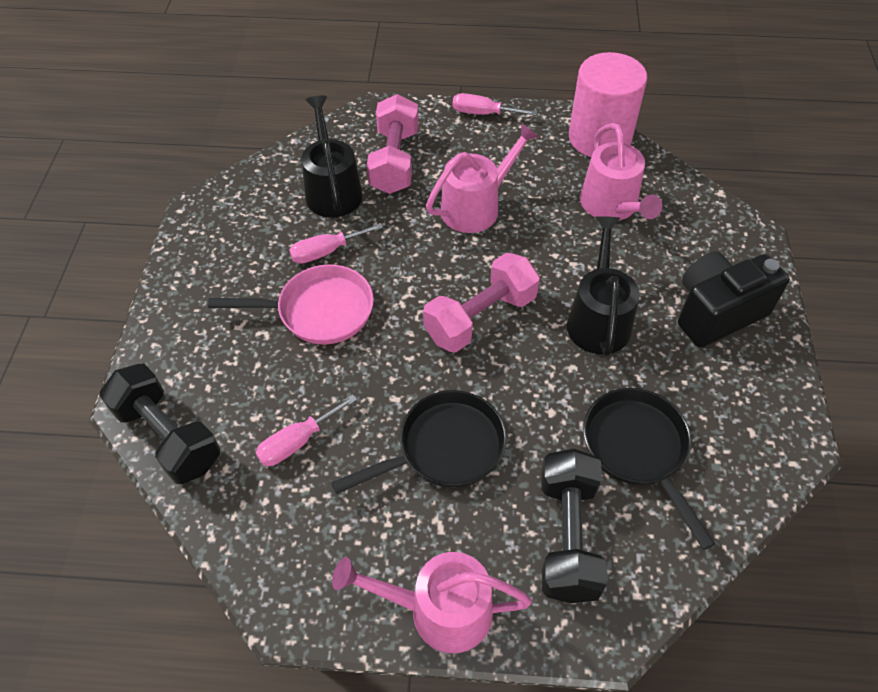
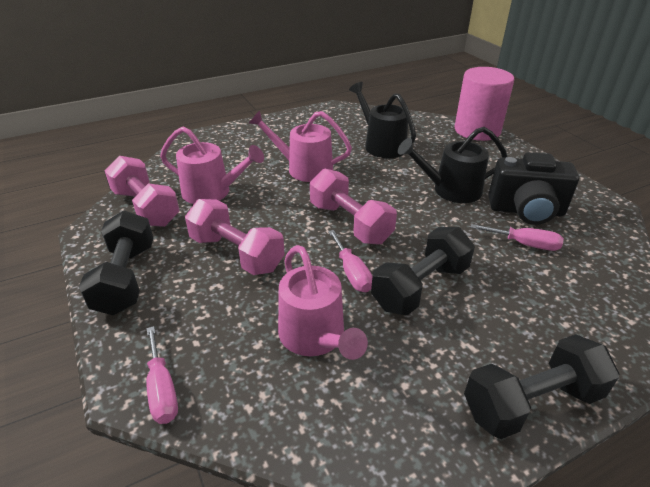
black dumbbell: [99,364,220,484] [541,449,607,603] = 2 -> [79,210,153,315] [371,227,475,315] [464,334,619,439] = 3
black pan: [331,390,507,494] [583,388,715,550] = 2 -> none = 0
pink dumbbell: [367,94,419,194] [423,252,540,352] = 2 -> [105,156,180,227] [185,199,285,275] [310,169,397,245] = 3
pink pan: [208,264,374,344] = 1 -> none = 0

